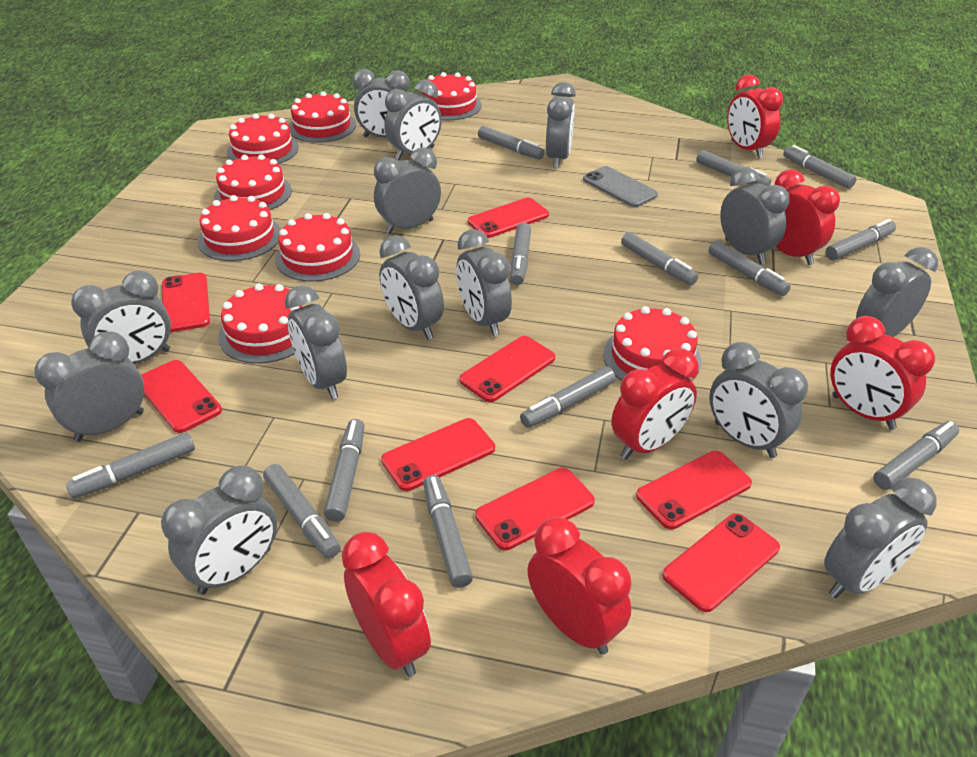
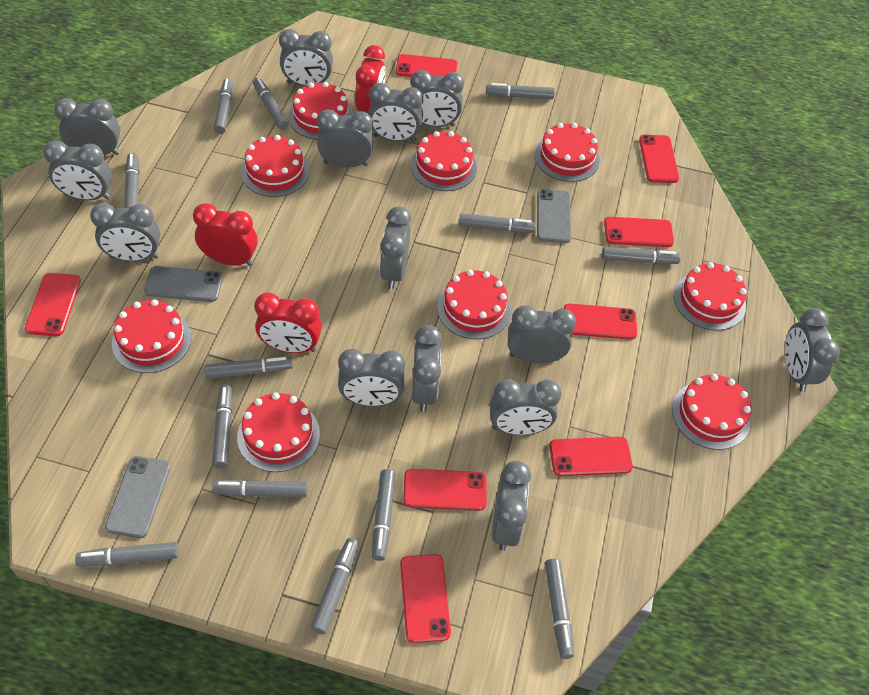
grey phone: [583,166,658,207] = 1 -> [105,456,170,538] [144,266,223,302] [537,189,571,243] = 3
red cake: [198,195,281,261] [214,154,292,210] [218,284,302,364] [227,114,299,164] [275,213,360,282] [289,91,356,143] [422,72,482,120] [603,306,701,380] = 8 -> [112,299,191,373] [237,392,320,472] [241,135,309,197] [288,82,353,140] [411,131,477,191] [437,270,511,339] [535,123,600,182] [672,374,751,450] [674,262,747,331] = 9
red clock: [342,532,431,677] [527,517,632,655] [611,349,699,460] [727,74,783,159] [775,169,840,265] [831,316,935,430] = 6 -> [193,203,258,266] [254,293,322,353] [355,45,386,113] = 3

